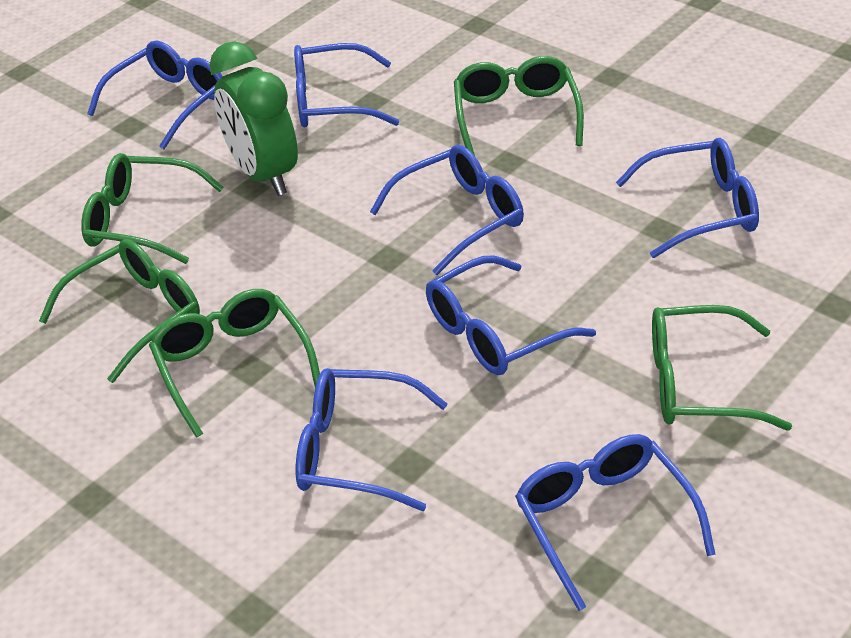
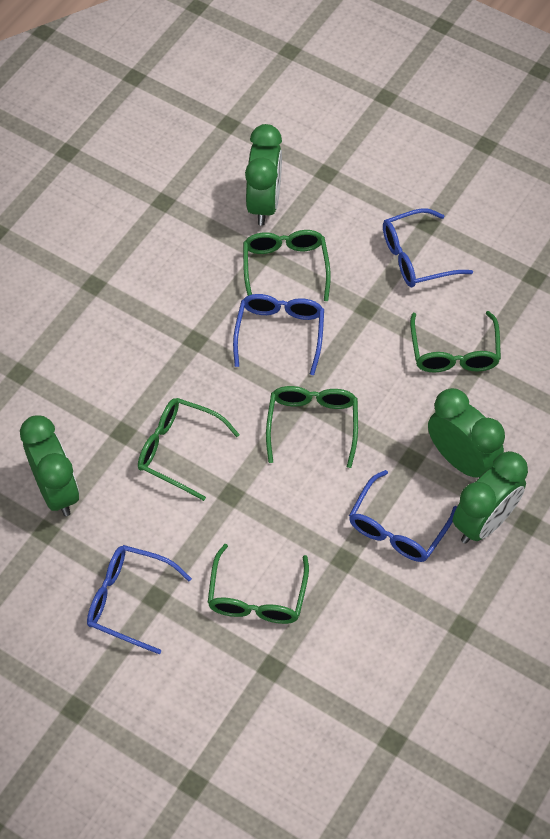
blue glasses: [87,41,223,149] [294,43,399,127] [296,368,447,511] [370,145,524,275] [426,255,596,375] [515,434,716,611] [616,138,759,258] = 7 -> [87,545,192,654] [233,294,324,375] [349,470,457,562] [383,208,473,287] = 4
green clock: [209,42,298,196] = 1 -> [20,415,79,516] [245,124,282,226] [428,388,505,477] [452,451,528,544] = 4

